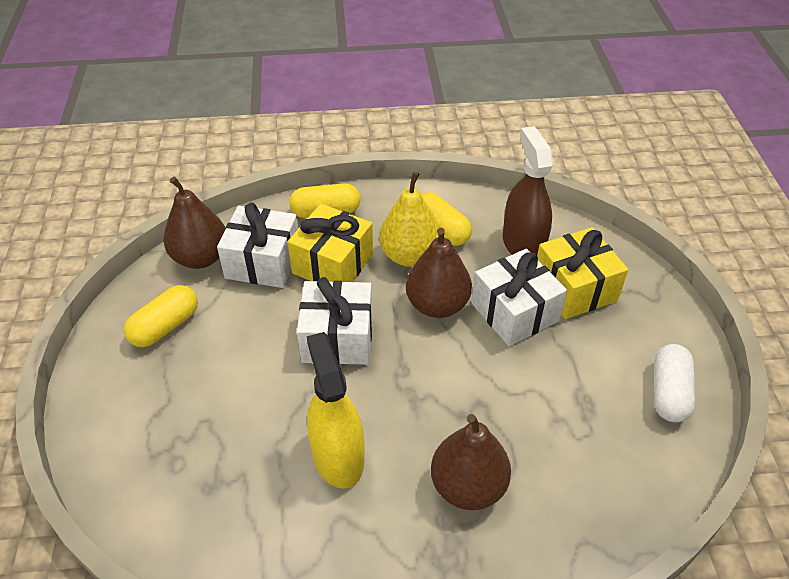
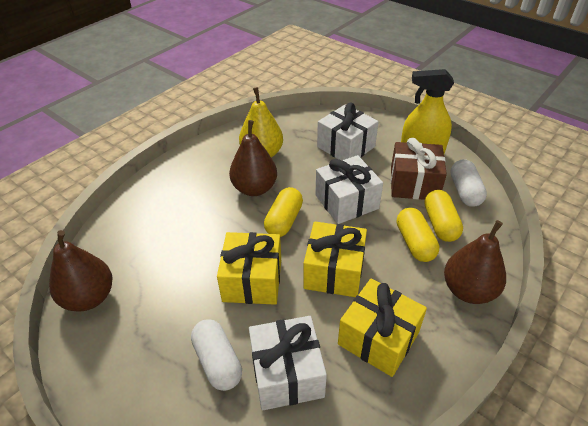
brown gift: none = 0 -> [391,138,447,200] = 1
brown spray bottle: [503,126,554,255] = 1 -> none = 0
white capsule: [654,344,695,422] = 1 -> [191,319,242,391] [450,159,487,207] = 2
yellow gift: [287,204,373,282] [537,227,628,319] = 2 -> [217,232,281,305] [304,221,367,297] [338,279,427,377] = 3

